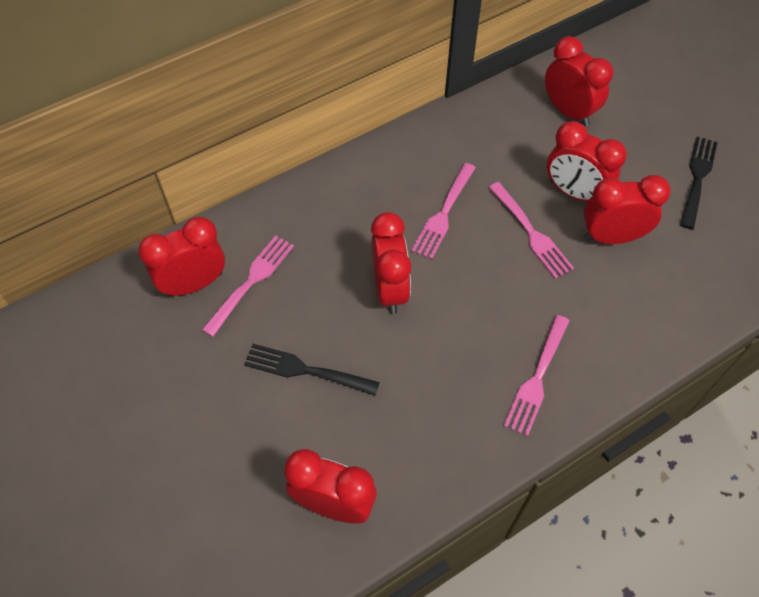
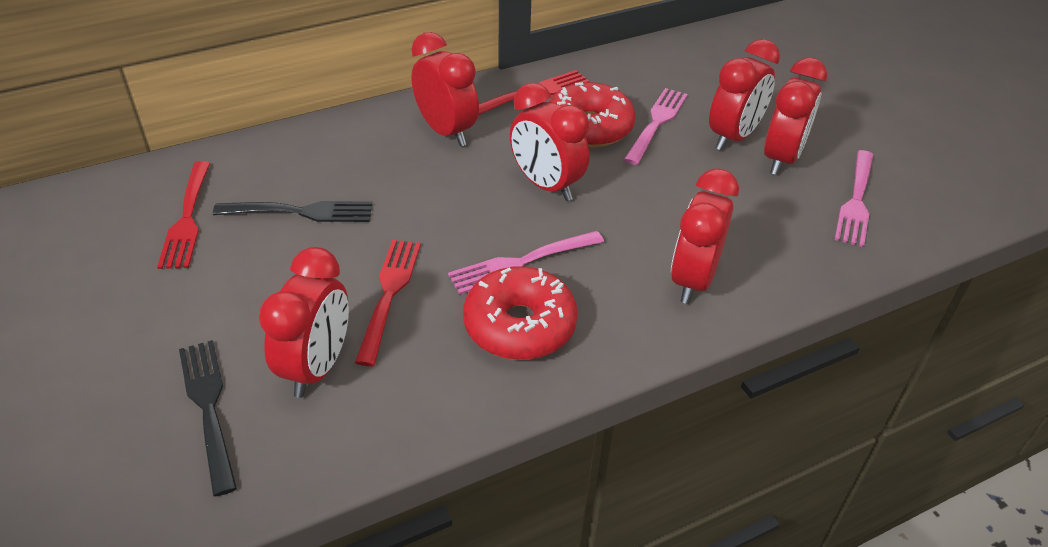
pink fork: [202,236,294,337] [411,163,476,259] [488,182,574,279] [504,315,570,437] = 4 -> [448,231,604,295] [624,88,688,165] [835,150,873,247] = 3
red donut: none = 0 -> [463,266,578,360] [549,82,635,148] = 2
red fork: none = 0 -> [157,161,210,269] [355,240,421,366] [478,70,589,115] = 3

